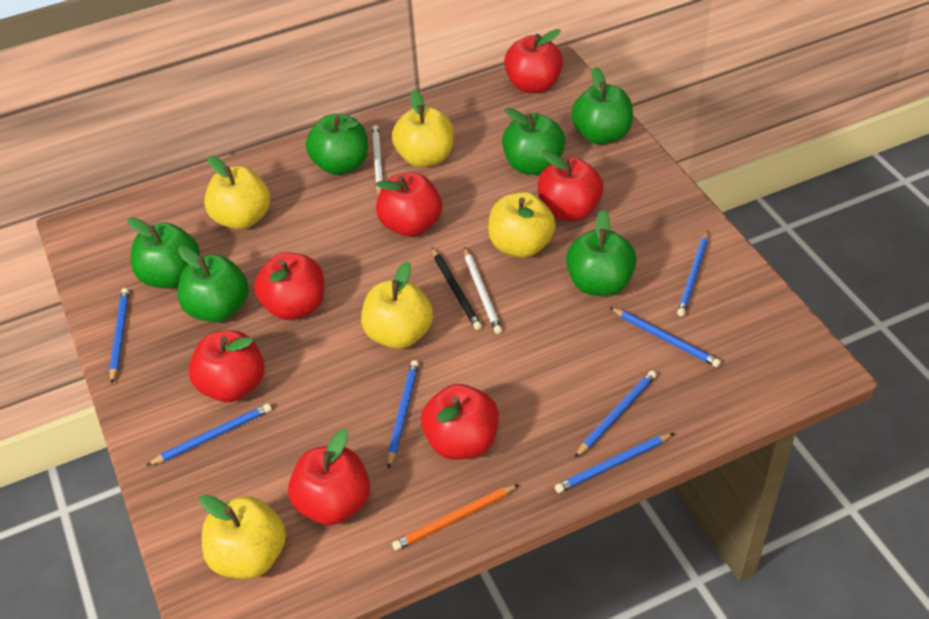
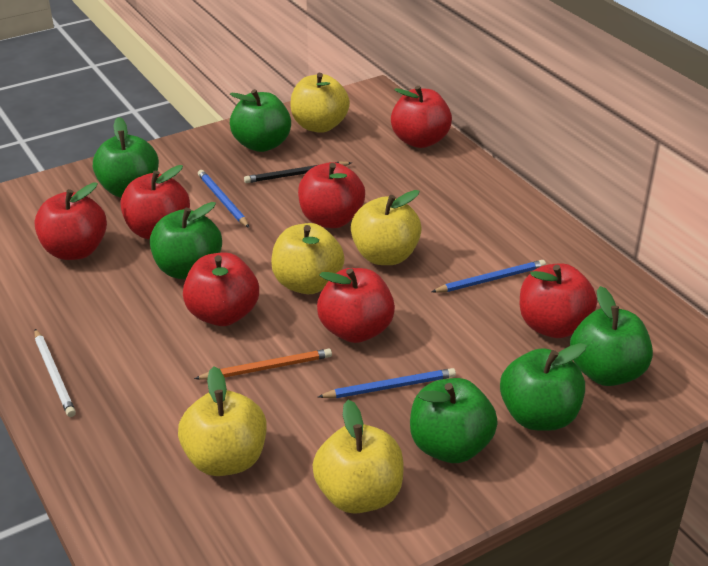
blue pencil: [109,288,129,384] [146,403,272,466] [387,360,419,469] [555,433,674,493] [574,370,657,458] [610,307,721,367] [677,230,708,317] = 7 -> [198,170,249,228] [318,368,456,398] [431,260,546,293] = 3
white pencil: [372,125,383,196] [464,247,502,334] = 2 -> [34,329,76,417] = 1

